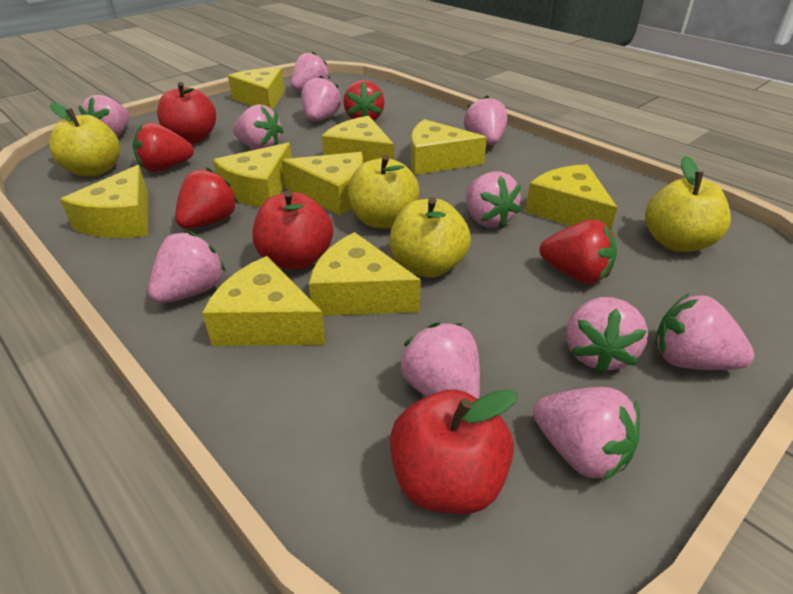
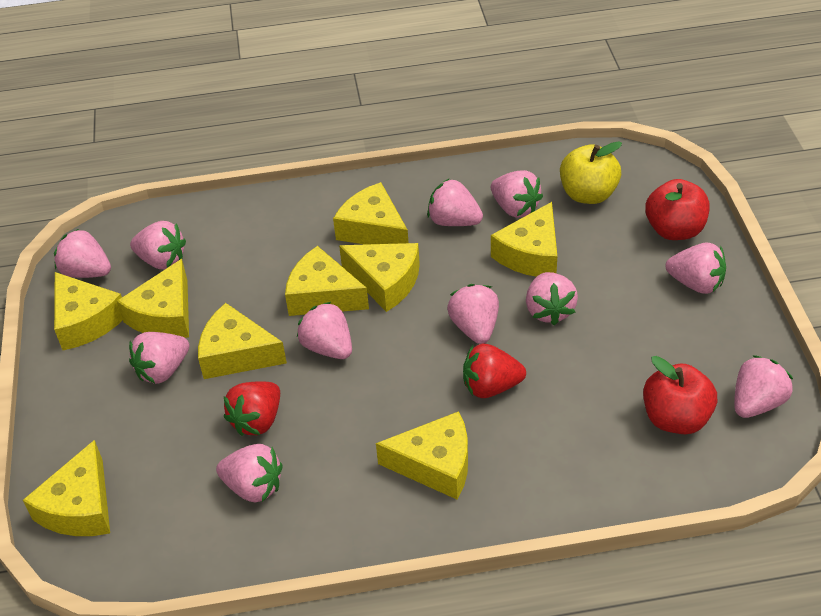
red apple: [157,82,216,144] [253,191,333,270] [390,389,518,514] = 3 -> [643,356,717,434] [645,179,710,240] = 2
red strawberry: [133,122,194,172] [175,167,238,229] [343,80,385,121] [540,220,617,284] = 4 -> [224,382,280,436] [463,343,526,398] = 2
yellow apple: [49,103,120,177] [348,155,420,229] [390,197,471,278] [645,156,731,252] = 4 -> [560,141,622,204] = 1

